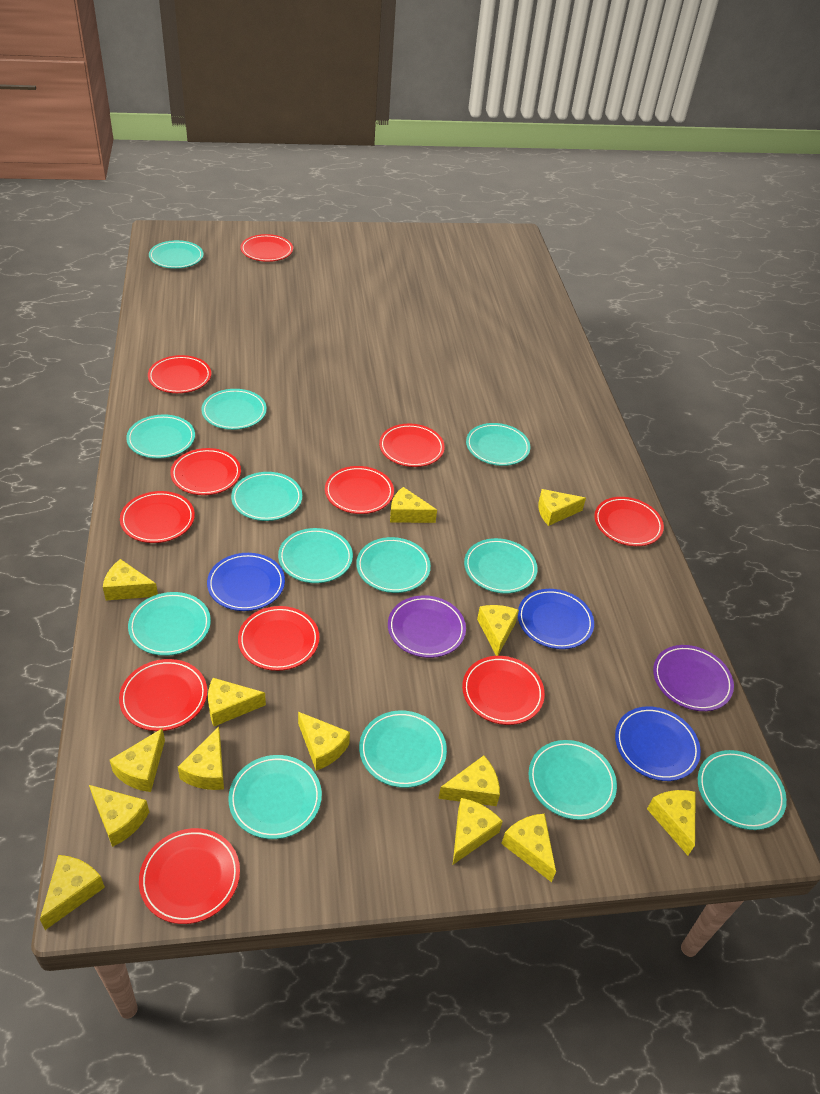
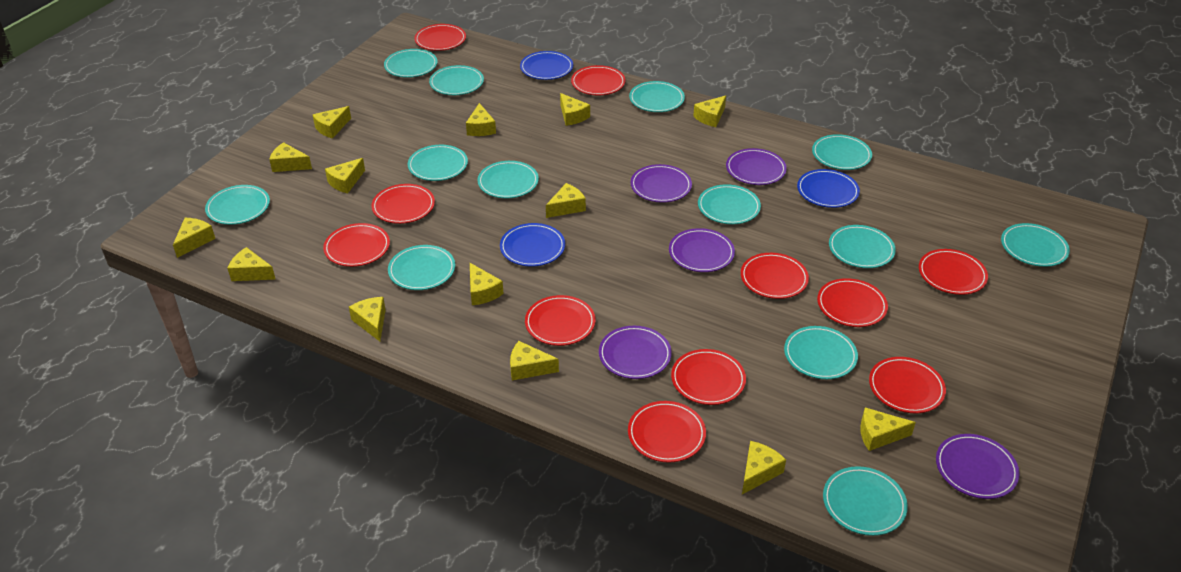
purple plate: [388,595,466,658] [653,645,734,711] = 2 -> [599,326,672,379] [631,164,692,203] [669,228,735,272] [726,148,787,185] [936,434,1020,499] = 5

